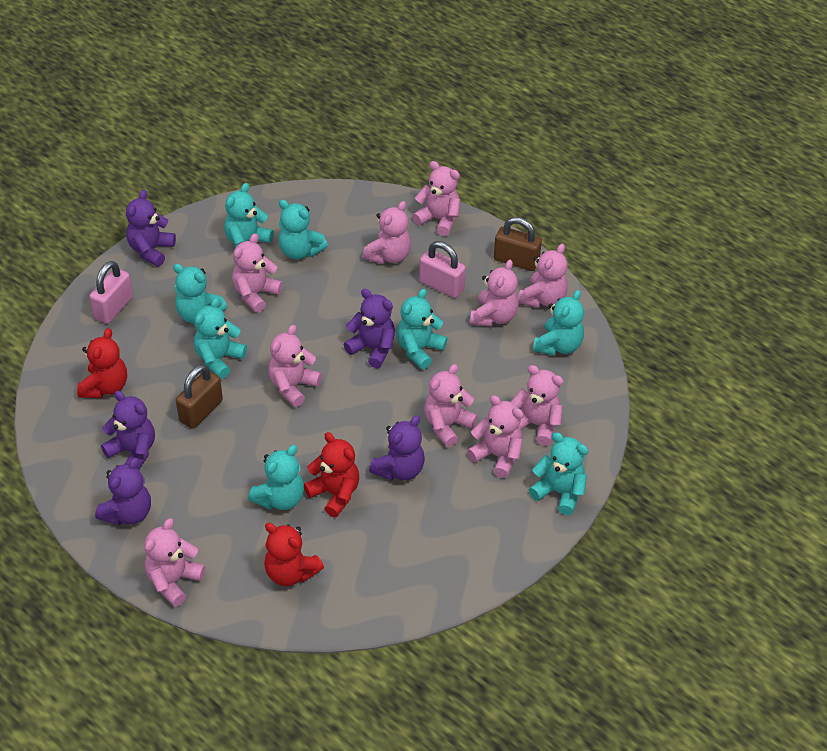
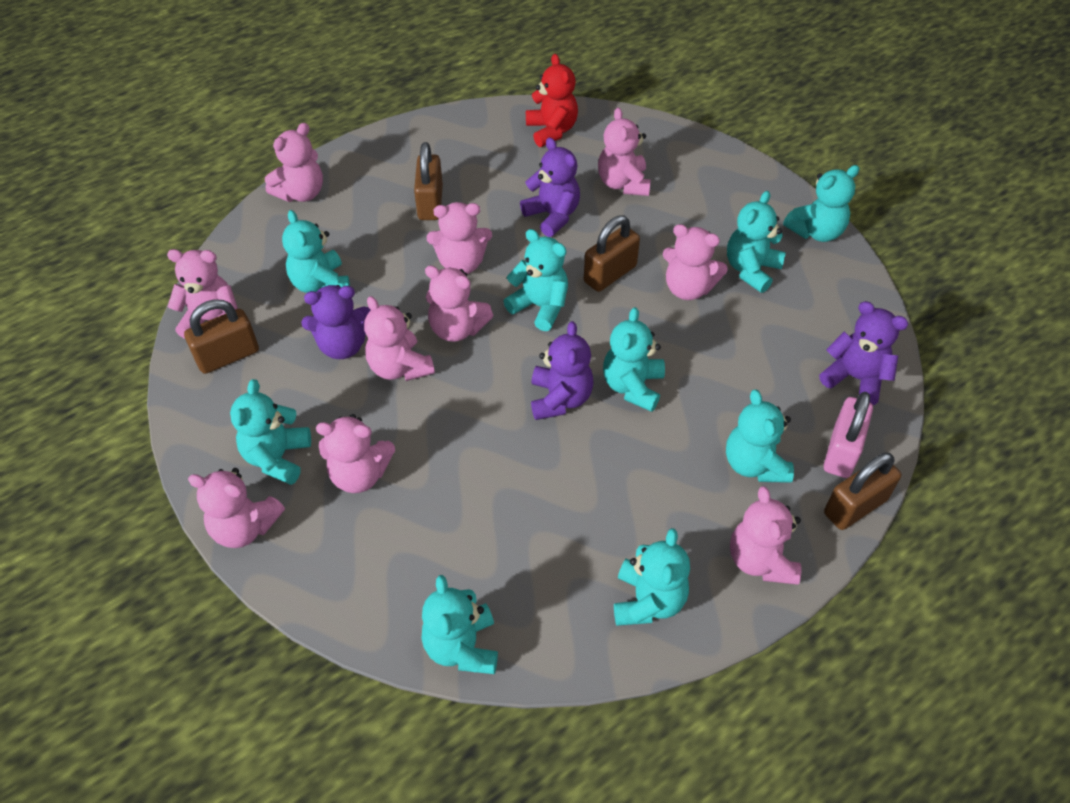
brown padlock: [176,364,223,428] [494,217,542,271] = 2 -> [184,299,259,374] [414,142,443,220] [584,215,640,292] [824,453,901,530] = 4
pink padlock: [89,261,133,324] [419,241,466,298] = 2 -> [824,392,873,478] = 1
purple teddy bear: [95,458,151,525] [101,391,155,470] [126,190,176,267] [344,289,395,368] [369,415,425,481] = 5 -> [301,285,371,359] [520,137,580,237] [531,321,594,420] [819,301,908,405] = 4
red teddy bear: [77,328,127,398] [264,523,324,586] [304,432,359,517] = 3 -> [526,54,578,147] = 1
turquoise teddy bear: [173,264,227,323] [194,298,247,379] [224,183,274,248] [248,445,304,510] [278,200,328,259] [397,289,448,369] [529,432,588,515] [533,290,584,356] = 8 -> [230,379,311,485] [282,210,350,293] [421,575,498,674] [503,229,568,331] [603,307,665,412] [614,528,690,626] [726,389,794,483] [727,191,786,293] [783,165,860,242] = 9

